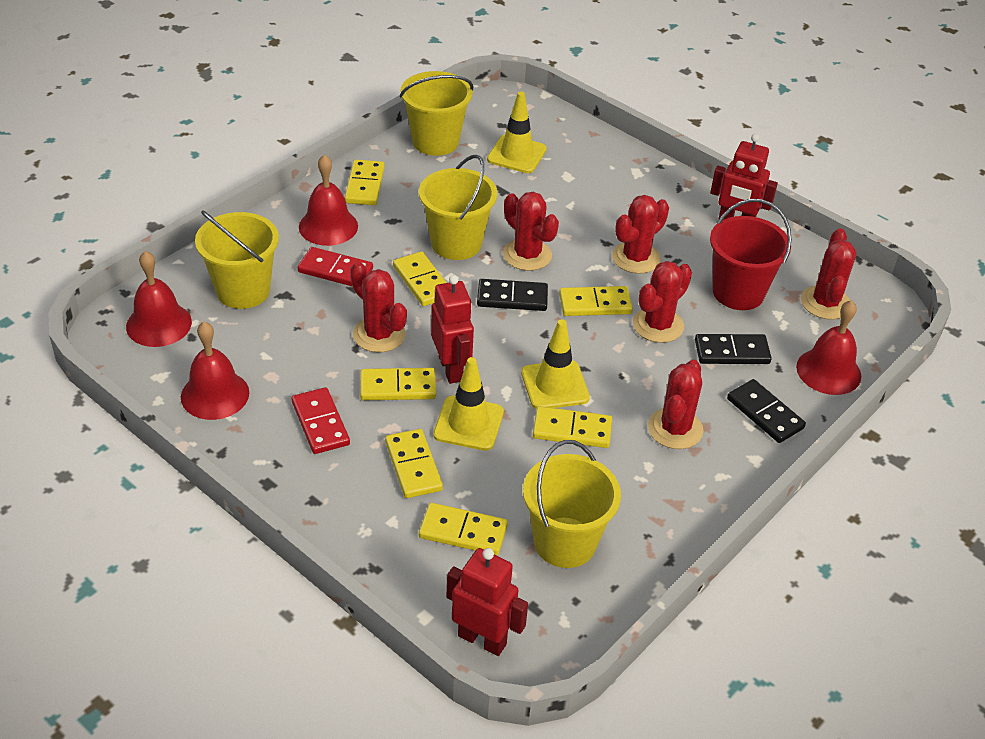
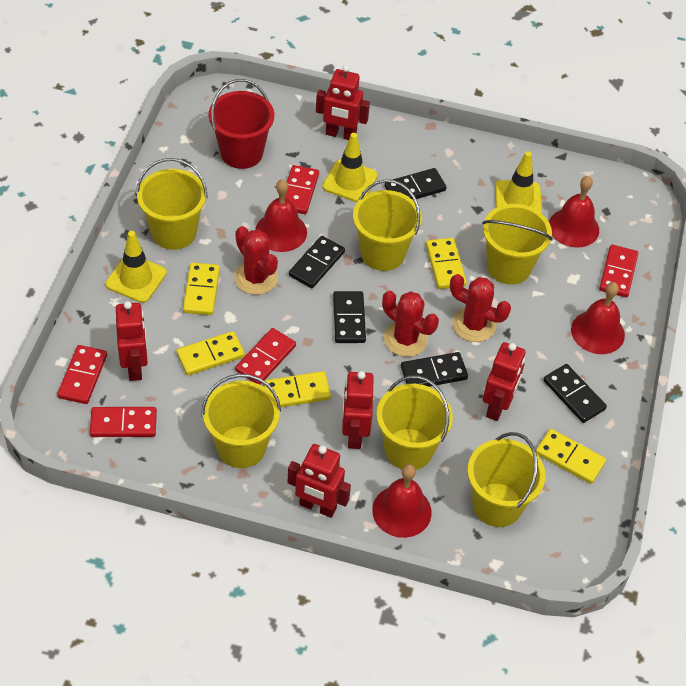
black domino: [477,279,548,311] [695,334,772,364] [727,379,806,443] = 3 -> [289,236,345,288] [333,291,366,343] [384,168,446,200] [401,352,468,387] [544,364,607,423] = 5
red cactus: [350,262,407,352] [503,192,559,271] [612,195,669,274] [633,261,692,343] [648,360,703,449] [801,229,856,320] = 6 -> [234,226,278,295] [382,291,439,357] [450,274,511,342] = 3
red domino: [291,387,350,454] [298,247,373,287] = 2 -> [57,345,107,404] [90,407,157,437] [235,328,296,385] [285,165,319,214] [599,244,638,298] = 5
red robot: [431,275,474,384] [446,548,528,656] [710,134,778,220] = 3 -> [116,301,148,381] [287,444,351,518] [316,65,370,140] [342,371,374,449] [483,342,525,421] = 5
yellow bucket: [195,211,279,309] [400,71,473,156] [419,155,497,260] [523,440,621,568] = 4 -> [136,158,208,250] [201,374,281,468] [353,179,422,271] [377,376,453,470] [467,432,545,527] [482,204,553,284] = 6
yellow domino: [345,159,385,205] [360,368,436,400] [385,429,443,498] [393,251,447,306] [419,503,508,555] [533,406,612,448] [559,286,633,316] = 7 -> [176,331,245,376] [183,262,220,315] [263,371,331,407] [426,238,467,289] [536,429,606,484] = 5

